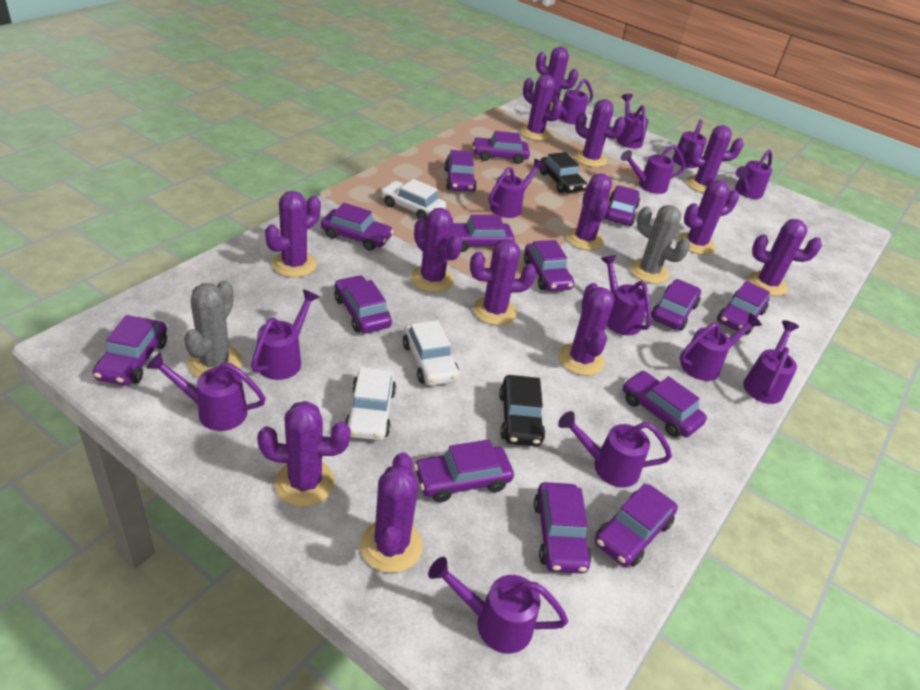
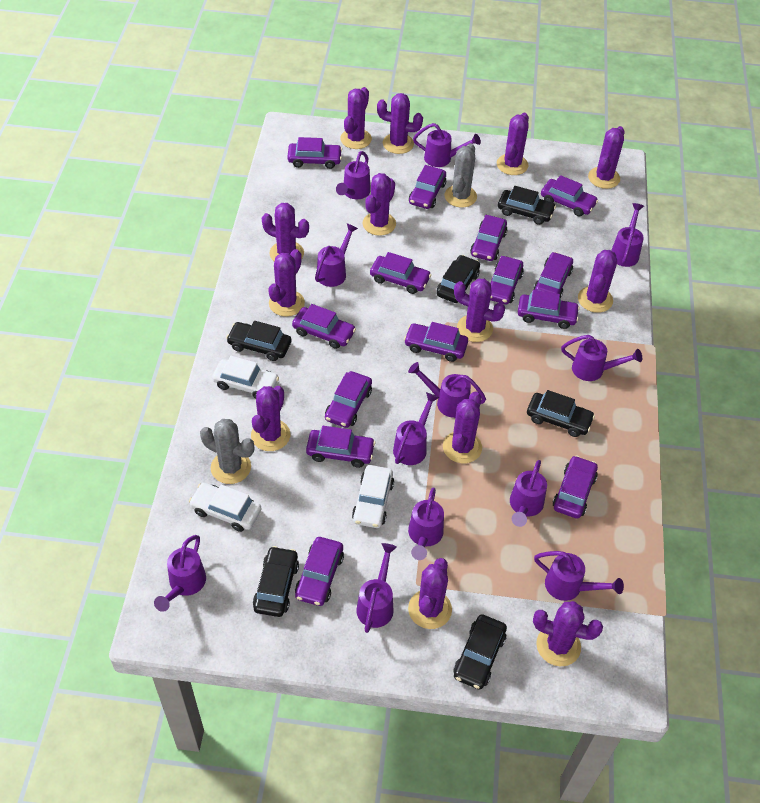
black car: [499,375,545,446] [540,152,587,193] = 2 -> [226,321,291,361] [253,546,299,617] [436,255,480,303] [453,614,507,689] [498,186,556,225] [527,390,595,437] = 6
purple watering can: [146,352,266,431] [251,289,319,380] [428,557,568,654] [489,159,545,218] [552,79,593,125] [558,411,672,488] [601,255,651,335] [617,94,648,149] [621,145,685,194] [672,119,707,168] [680,313,762,381] [735,149,772,199] [743,321,799,404] = 13 -> [154,535,206,612] [315,223,358,287] [336,151,371,199] [356,543,397,633] [393,392,439,465] [408,362,486,418] [408,488,444,560] [413,123,481,167] [510,460,547,527] [534,551,624,601] [561,335,642,381] [611,203,644,267] = 12

